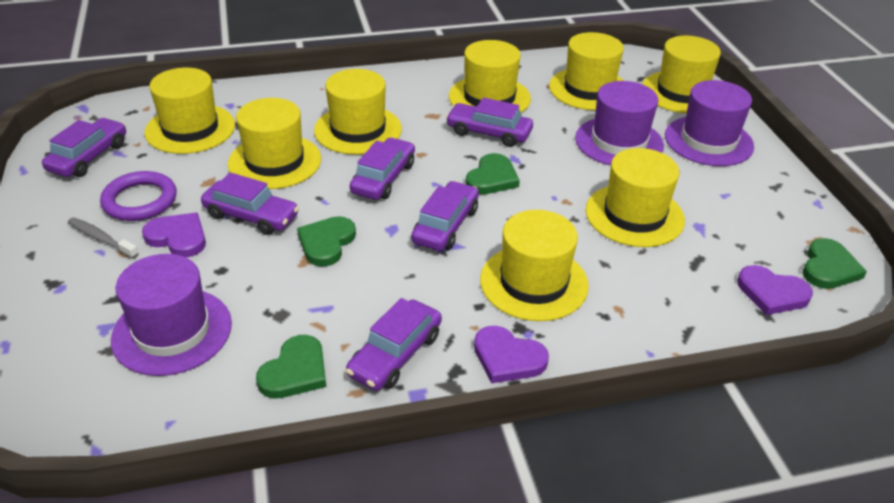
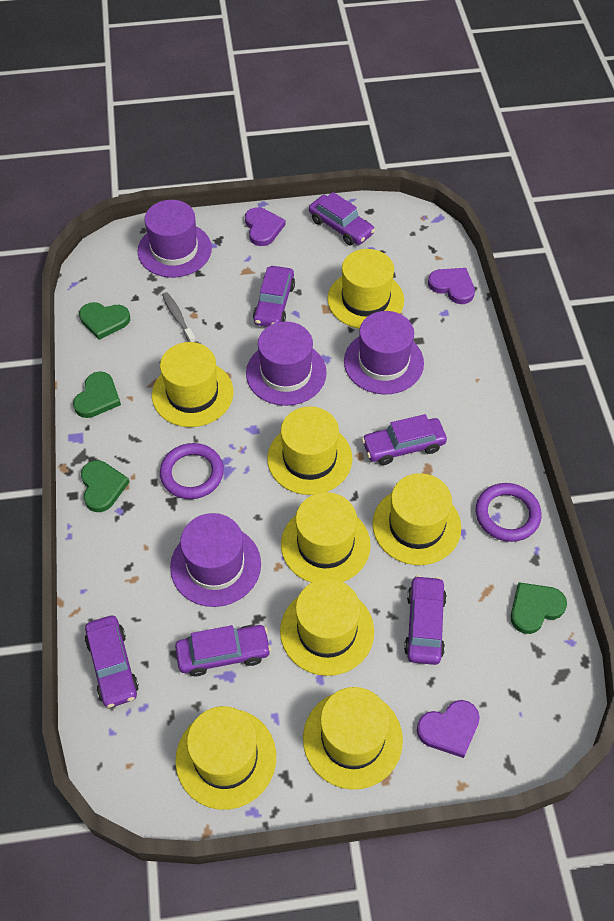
purple hat: [111,254,232,376] [575,81,664,166] [665,80,754,166] = 3 -> [138,200,212,277] [170,513,261,607] [246,321,327,406] [344,311,424,394] = 4
purple ring: [100,171,177,221] = 1 -> [160,443,224,499] [476,483,541,542] = 2

